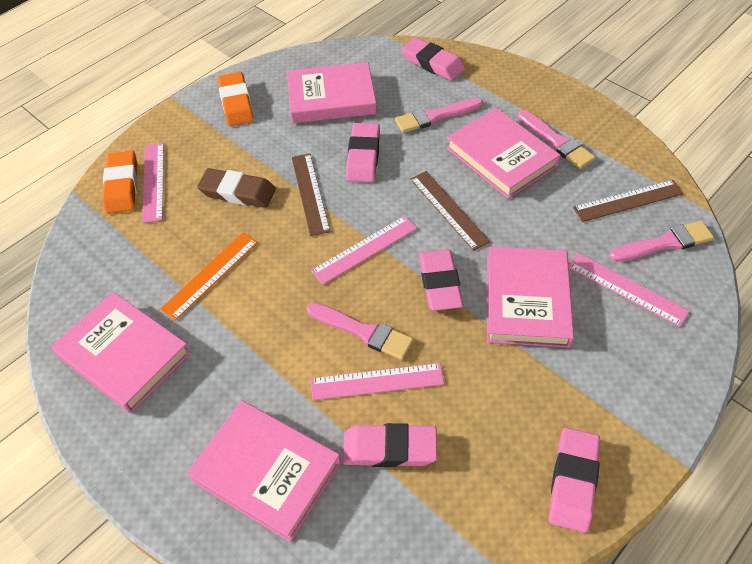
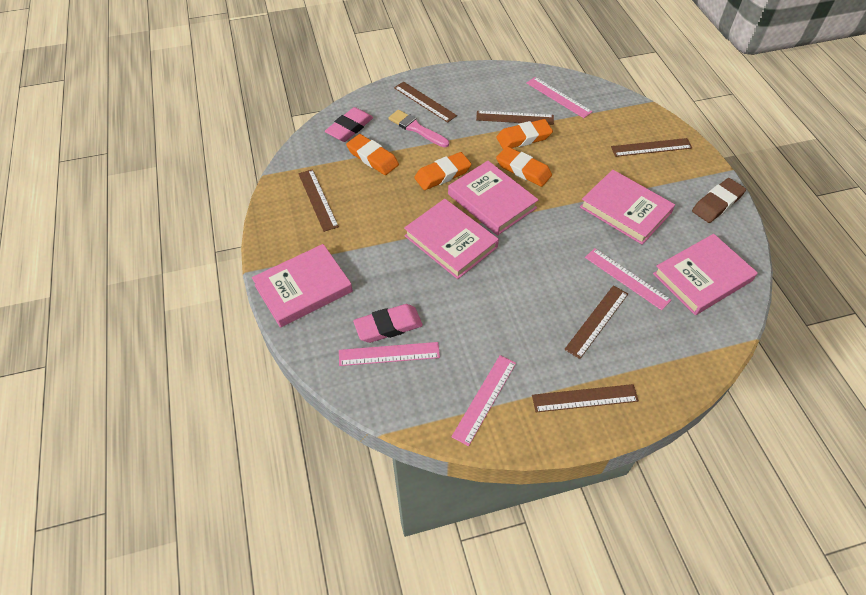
brown ruler: [292,154,330,236] [410,171,490,251] [573,180,684,222] = 3 -> [298,169,339,232] [394,81,457,123] [476,111,554,125] [532,384,639,412] [564,285,628,359] [611,138,692,157] = 6
orange eraser: [102,151,137,214] [218,72,254,126] = 2 -> [346,134,399,175] [414,152,471,190] [496,119,553,149] [496,146,552,187] = 4
orange ruler: [160,233,258,321] = 1 -> none = 0
pink brush: [306,303,414,360] [395,98,483,133] [518,110,596,169] [609,221,714,262] = 4 -> [388,110,449,148] = 1
pink eraser: [343,423,437,467] [346,123,380,182] [401,37,465,81] [419,249,464,311] [549,428,600,533] = 5 -> [325,107,373,142] [353,304,423,343] = 2

